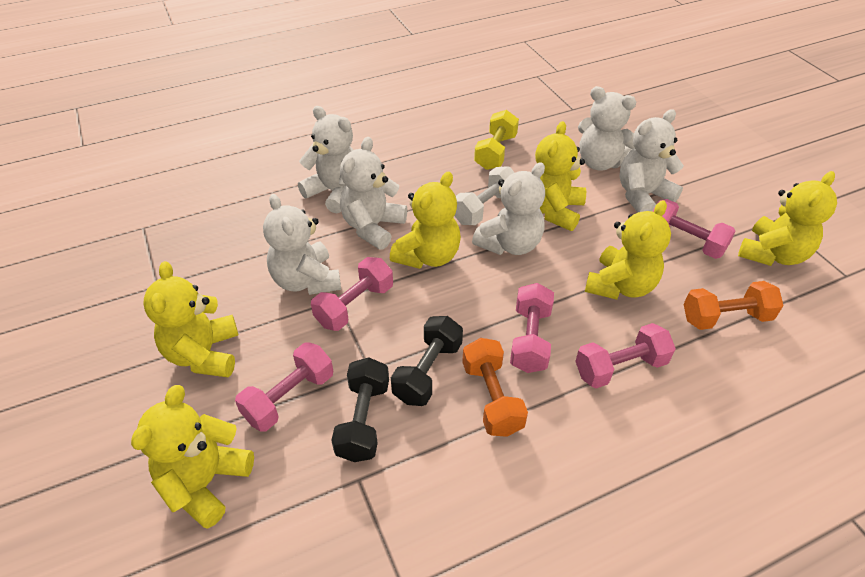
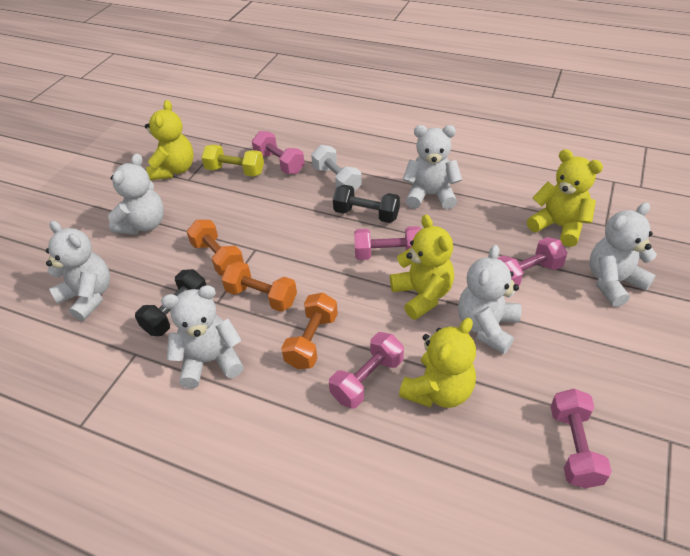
orange dumbbell: [462,338,528,437] [683,281,784,330] = 2 -> [187,220,244,276] [222,261,297,312] [281,293,338,369] = 3
yellow teddy bear: [131,385,254,529] [144,261,238,377] [390,171,461,269] [535,121,586,231] [585,200,671,300] [738,171,837,266] = 6 -> [145,100,194,180] [390,215,454,320] [399,318,476,408] [527,149,603,247] = 4

